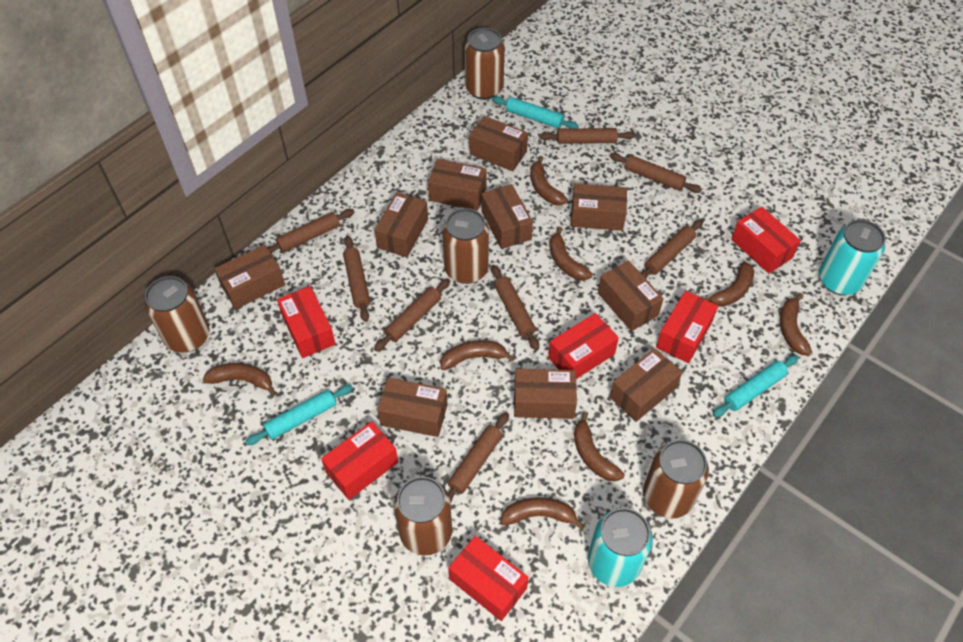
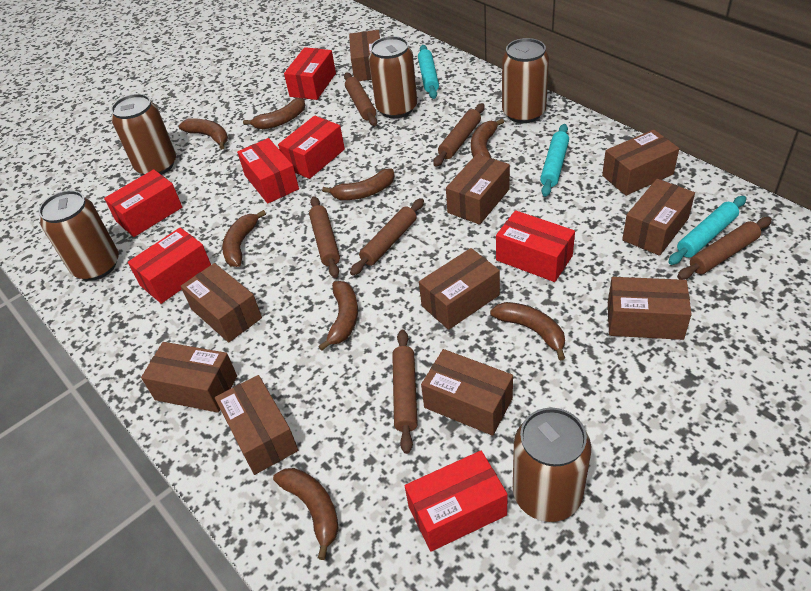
brown rolling pin: [267,209,354,253] [343,236,370,322] [374,278,450,352] [448,412,509,503] [491,265,539,350] [539,128,635,144] [610,153,702,193] [641,219,703,279] = 8 -> [309,196,340,278] [344,73,377,126] [350,198,424,276] [392,330,418,454] [433,103,484,167] [677,217,772,280] = 6
red box: [277,286,335,358] [321,421,398,500] [448,536,529,621] [548,313,619,379] [656,291,718,363] [731,207,801,274] = 6 -> [104,169,182,237] [128,228,211,304] [237,138,299,204] [278,116,345,179] [284,47,336,100] [405,451,508,552] [496,210,575,282] = 7
turquoise can: [588,508,653,587] [819,220,885,295] = 2 -> none = 0

